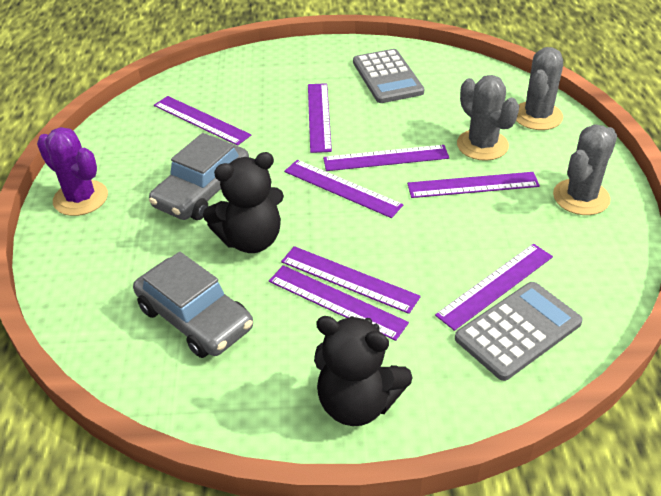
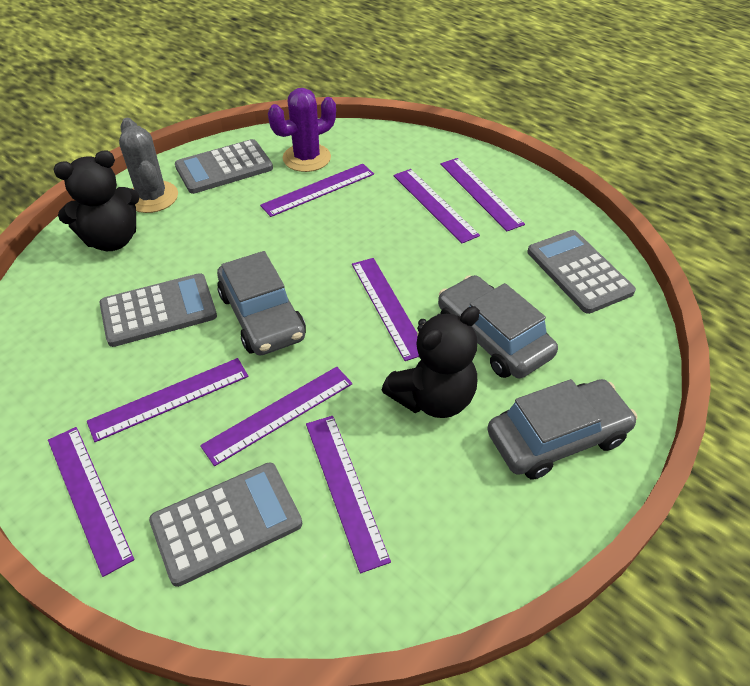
grey cactus: [457,75,519,161] [516,47,563,130] [553,124,617,215] = 3 -> [119,118,178,213] = 1
grey calculator: [353,49,424,103] [455,282,583,381] = 2 -> [99,273,217,347] [149,463,302,587] [175,139,273,194] [527,230,636,314] = 4
grey car: [133,252,253,358] [149,133,249,220] = 2 -> [217,251,306,355] [438,275,558,378] [487,379,637,480] = 3

